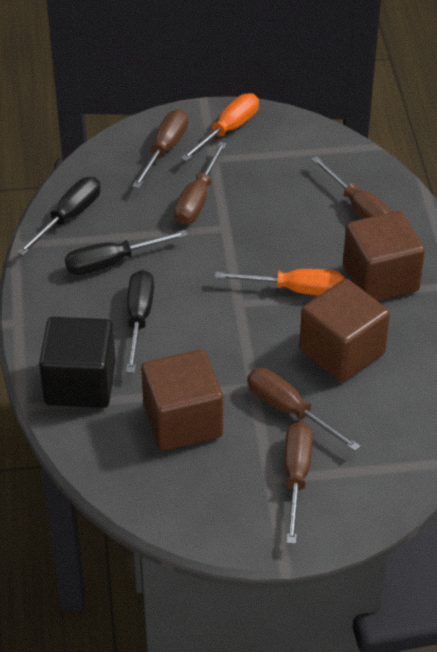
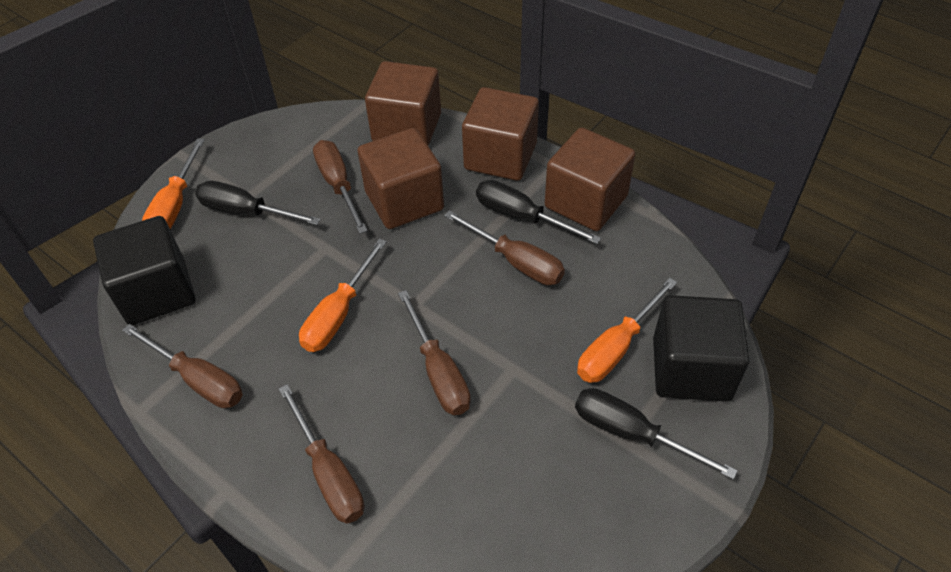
black cube: [39,317,116,408] = 1 -> [93,216,196,325] [653,295,749,402] = 2
brown cube: [141,349,223,451] [299,279,390,382] [343,211,425,301] = 3 -> [358,128,444,229] [365,61,441,146] [462,87,539,181] [545,127,635,231] = 4
orange screwdriver: [180,93,259,161] [215,269,344,296] = 2 -> [142,138,205,229] [299,238,387,352] [577,278,677,383] = 3

